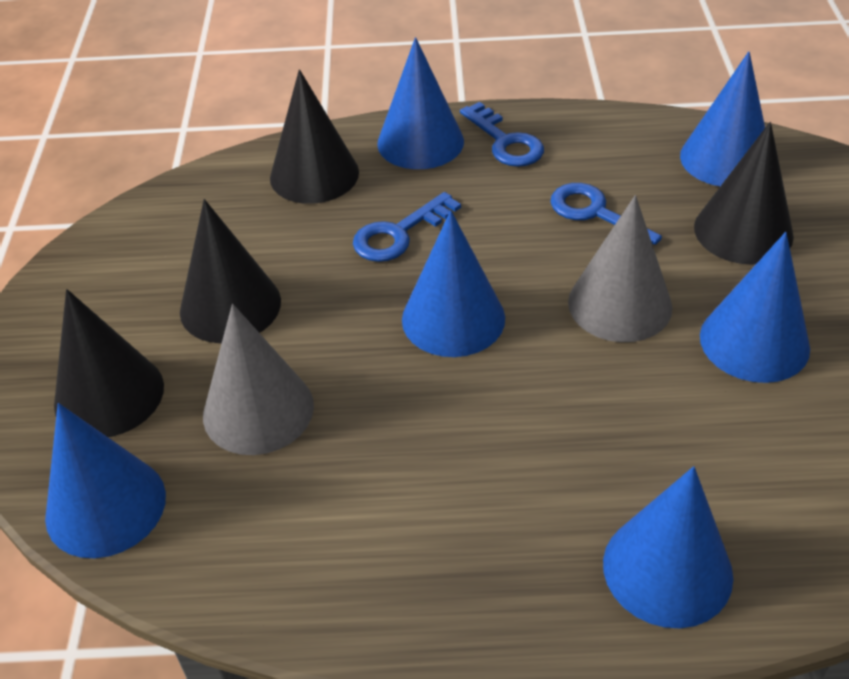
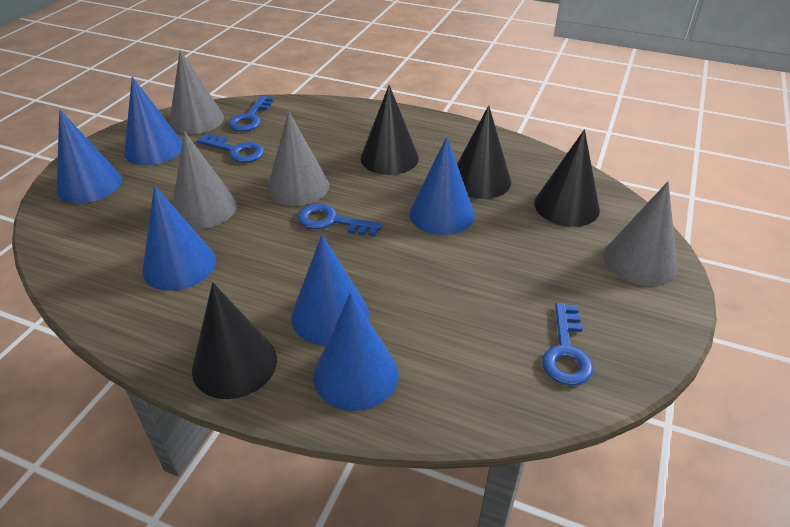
blue key: [353,192,461,262] [460,102,544,167] [550,183,662,245] = 3 -> [197,133,264,162] [228,95,274,131] [298,204,382,237] [542,302,593,386] = 4
grey cone: [203,304,314,455] [568,195,672,342] = 2 -> [169,50,224,134] [172,131,237,229] [267,111,329,206] [603,182,677,286] = 4

